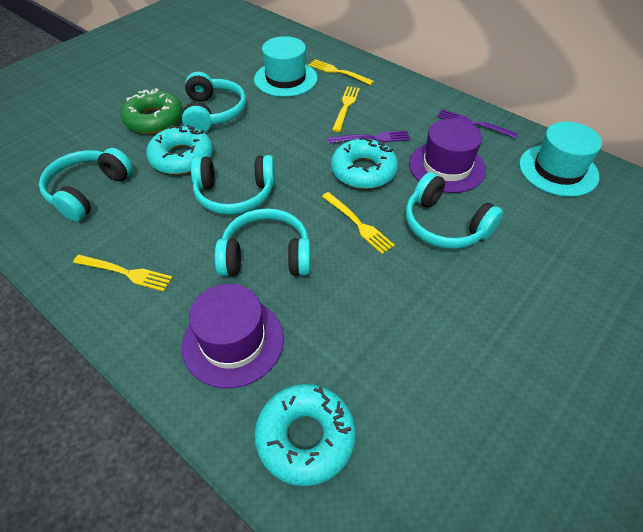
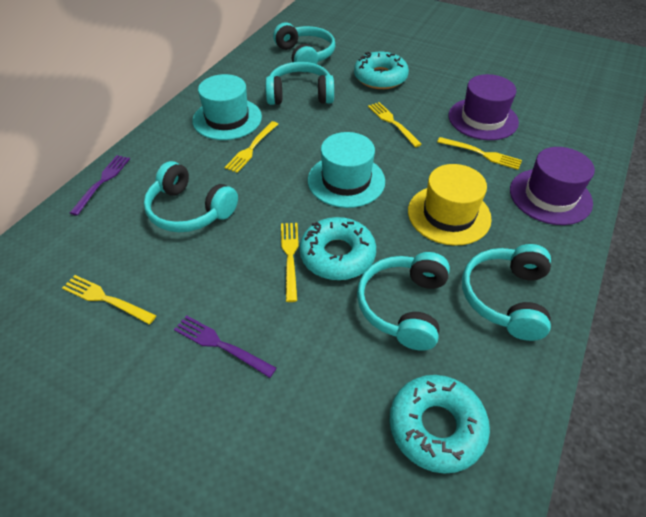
green donut: [121,88,183,134] = 1 -> none = 0
yellow fork: [73,255,173,291] [308,59,374,85] [322,192,395,254] [332,86,360,132] = 4 -> [62,275,157,324] [224,121,278,173] [281,223,299,302] [368,102,422,147] [437,137,522,170] = 5
yellow hat: none = 0 -> [408,164,492,246] = 1

